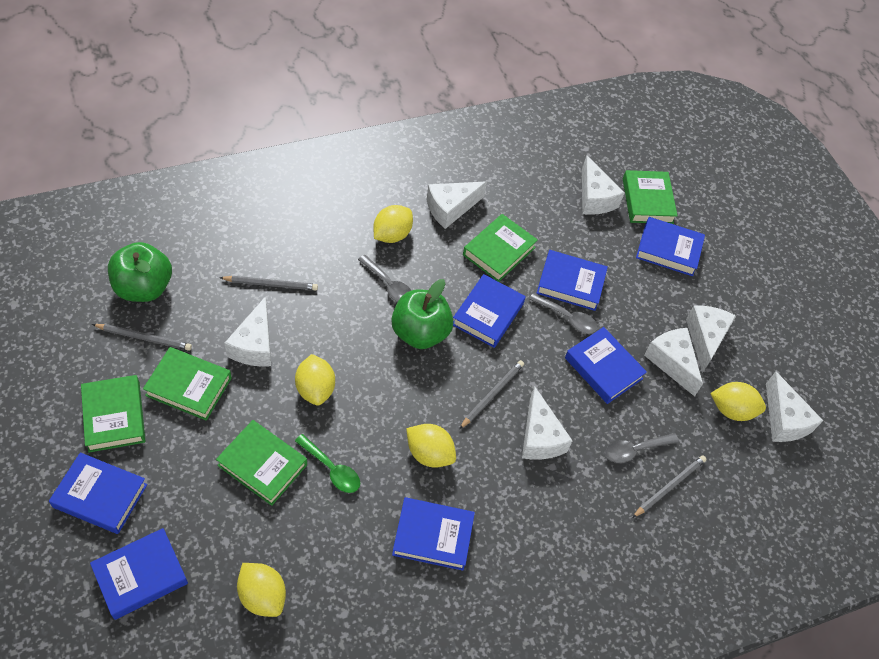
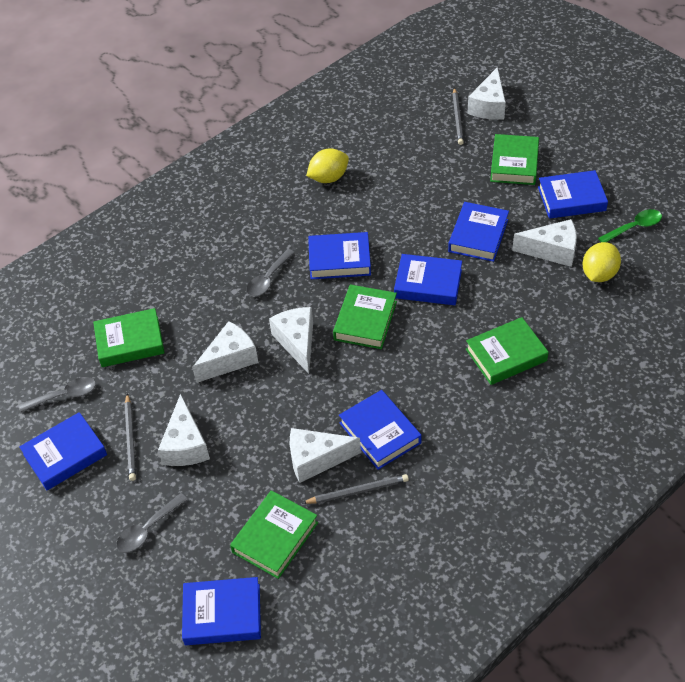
green apple: [108,242,172,302] [391,279,453,349] = 2 -> none = 0
grey pencil: [92,324,192,351] [220,276,318,290] [459,360,524,429] [632,455,706,518] = 4 -> [125,393,136,481] [303,474,409,504] [452,88,464,145] = 3
white cheese: [225,296,271,367] [426,181,487,229] [522,387,573,460] [582,155,625,215] [644,328,703,396] [686,306,736,373] [766,371,823,442] = 7 -> [158,394,210,466] [192,321,258,383] [269,307,313,374] [290,428,361,483] [467,67,506,120] [512,219,577,267] = 6
yellow lemon: [237,563,286,617] [295,354,335,406] [373,205,413,243] [406,424,456,468] [710,382,766,421] = 5 -> [306,148,349,183] [583,242,621,282] = 2

